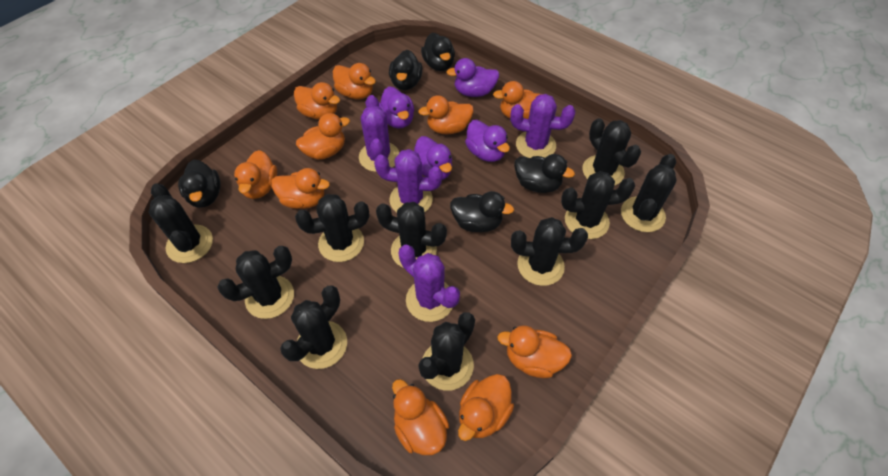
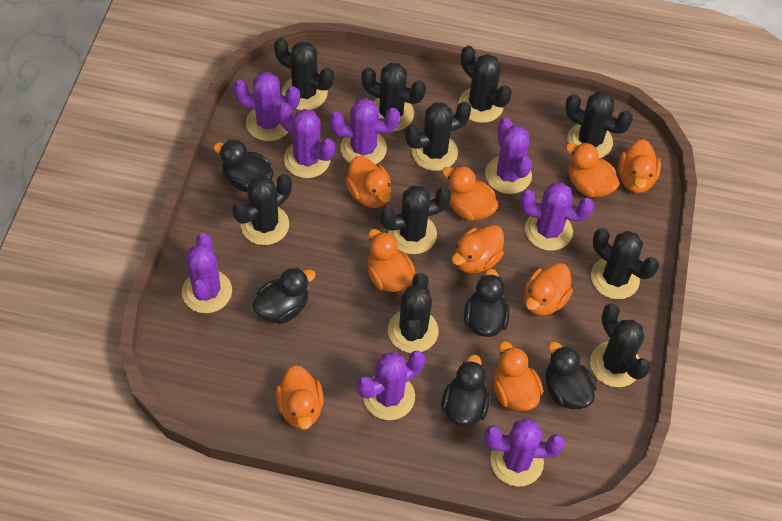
orange duck: [234,150,277,199] [271,168,330,209] [294,82,340,120] [296,113,350,160] [333,63,376,99] [392,379,449,455] [418,95,474,134] [458,374,514,441] [493,81,540,119] [497,325,572,378] = 10 -> [275,365,324,430] [345,156,391,208] [367,229,415,292] [442,166,498,221] [452,225,504,274] [493,342,543,411] [524,263,573,316] [566,142,620,197] [618,139,661,193] = 9
purple cactus: [359,95,399,172] [374,149,442,212] [399,245,460,322] [510,94,575,158] = 4 -> [182,233,232,313] [233,72,300,141] [277,102,335,178] [330,98,400,165] [357,350,425,420] [484,418,565,487] [485,118,532,194] [520,182,594,251] = 8
purple duck: [379,86,414,129] [414,136,452,180] [446,58,499,97] [465,120,510,162] = 4 -> none = 0

